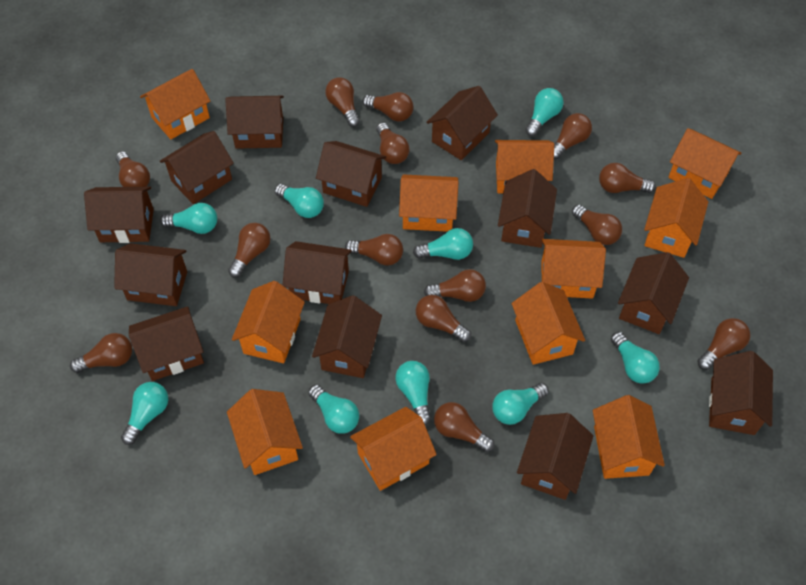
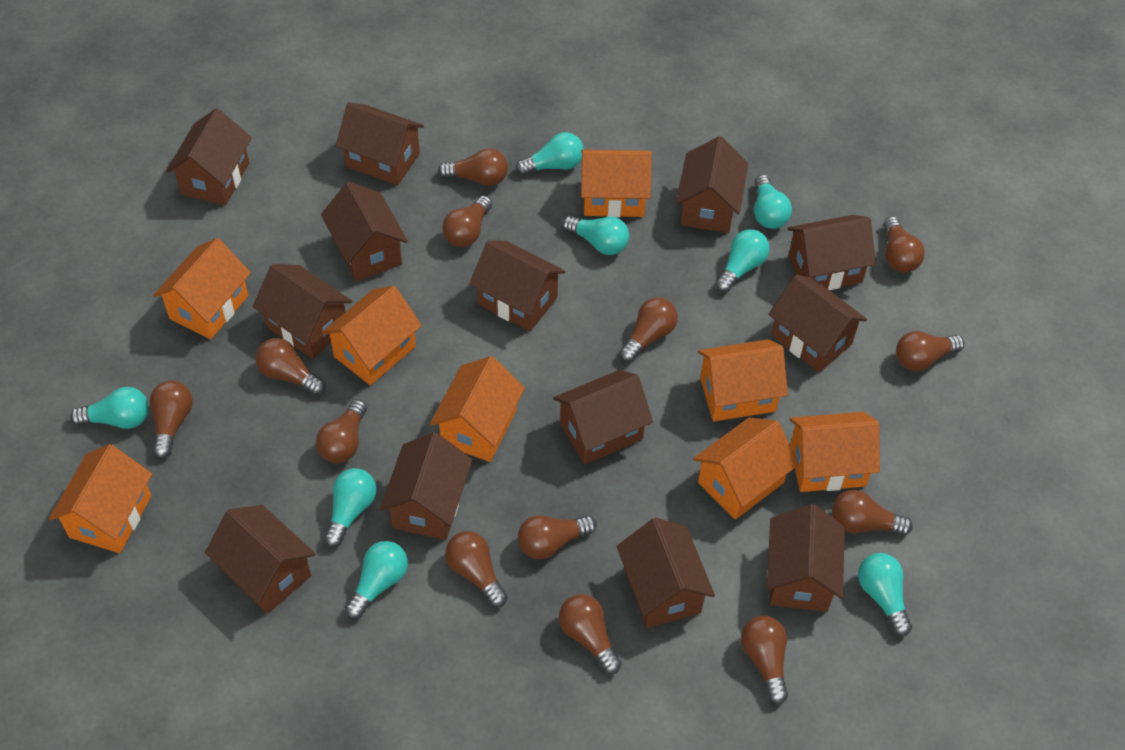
brown light bulb: [70,333,132,373] [116,151,150,187] [228,223,271,278] [325,77,360,127] [345,234,403,265] [363,92,414,122] [376,123,409,164] [416,295,471,343] [424,269,486,302] [434,402,495,452] [554,113,592,160] [572,204,622,245] [599,163,656,193] [698,318,751,370] = 14 -> [150,380,193,459] [256,338,326,395] [316,399,367,463] [438,148,508,186] [442,196,493,247] [445,531,507,607] [518,515,596,559] [559,594,622,674] [619,297,678,362] [741,616,788,704] [832,490,913,536] [884,216,925,273] [896,331,964,371] = 13
orange house: [140,69,210,139] [227,389,303,475] [232,281,305,363] [350,407,437,491] [399,174,459,232] [495,140,554,193] [511,282,585,365] [541,239,606,299] [593,395,665,479] [644,178,708,258] [668,128,742,199] = 11 -> [49,444,152,553] [153,238,251,339] [321,286,422,385] [430,356,525,462] [581,149,652,218] [693,417,799,519] [698,339,788,421] [790,412,880,492] = 8
turquoise light bulb: [121,382,168,445] [160,203,217,234] [275,184,324,218] [308,384,359,434] [395,361,431,425] [413,228,473,260] [492,383,549,425] [525,88,564,136] [611,332,660,384] = 9 -> [70,387,149,429] [324,468,377,547] [345,541,408,619] [516,132,584,176] [563,216,629,255] [715,229,770,292] [754,175,792,229] [858,553,912,636] = 8

